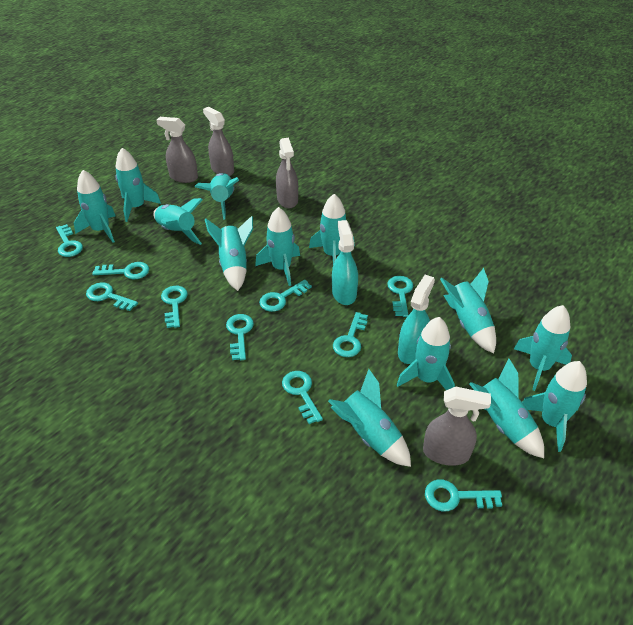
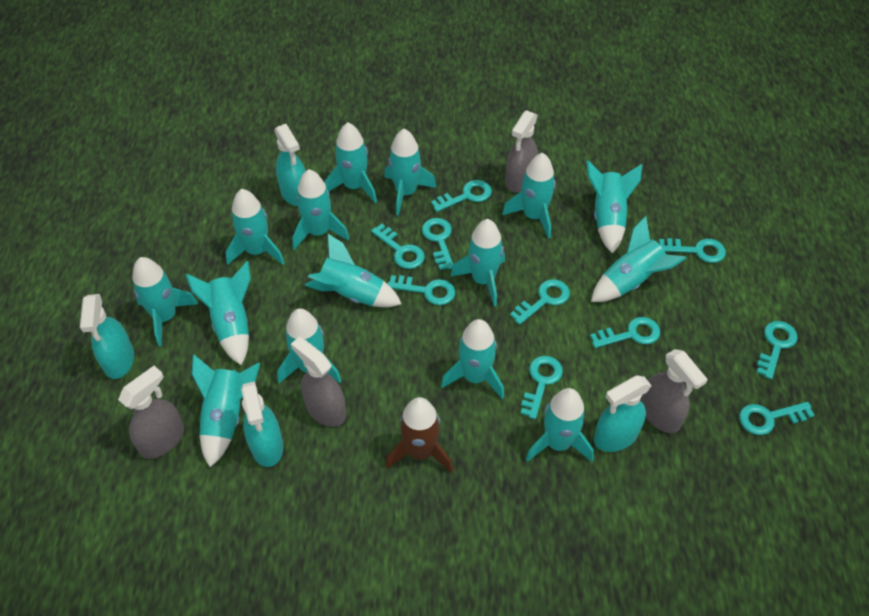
brown rocket: none = 0 -> [385,397,453,473] = 1
turquoise rocket: [74,170,116,243] [115,148,161,222] [153,198,203,245] [195,173,239,220] [205,216,253,291] [255,207,300,286] [309,194,355,265] [328,369,411,467] [397,317,455,390] [440,268,496,353] [469,358,544,458] [514,305,572,391] [522,361,587,452] = 13 -> [132,257,198,346] [186,261,251,365] [192,354,260,467] [225,189,285,265] [277,309,341,383] [292,169,349,250] [305,234,402,307] [325,123,377,203] [384,129,437,216] [441,319,504,399] [450,219,505,306] [502,153,556,239] [526,388,594,462] [586,160,642,253] [591,216,687,302] = 15
turquoise spray bottle: [332,220,358,305] [398,275,435,364] = 2 -> [80,294,134,379] [241,381,283,467] [274,124,306,206] [594,375,652,452] = 4

